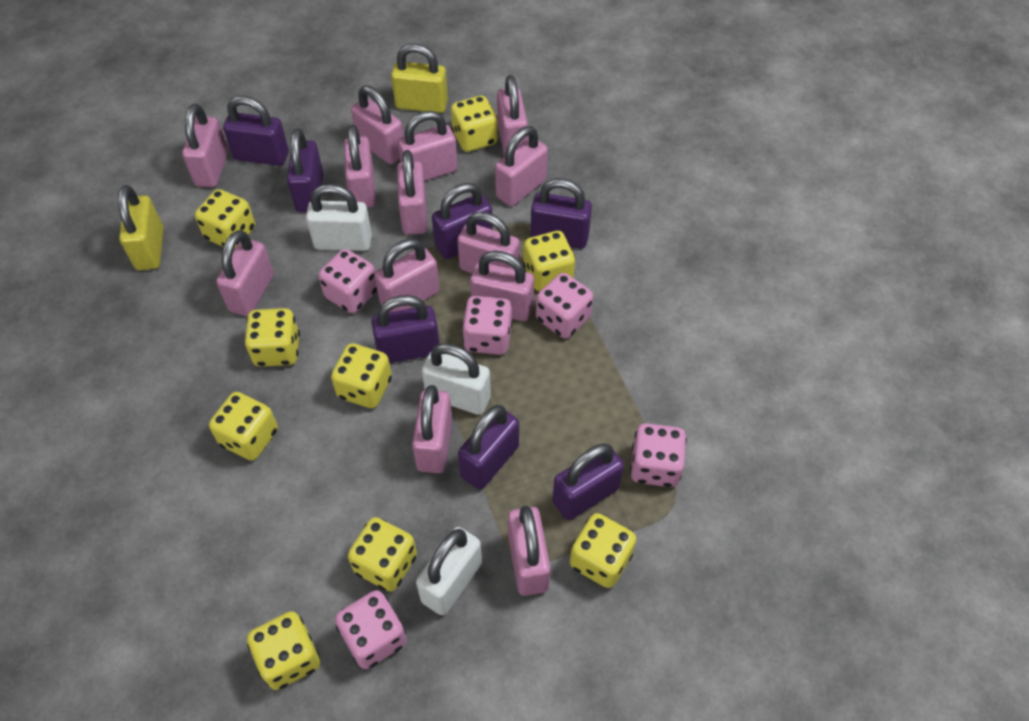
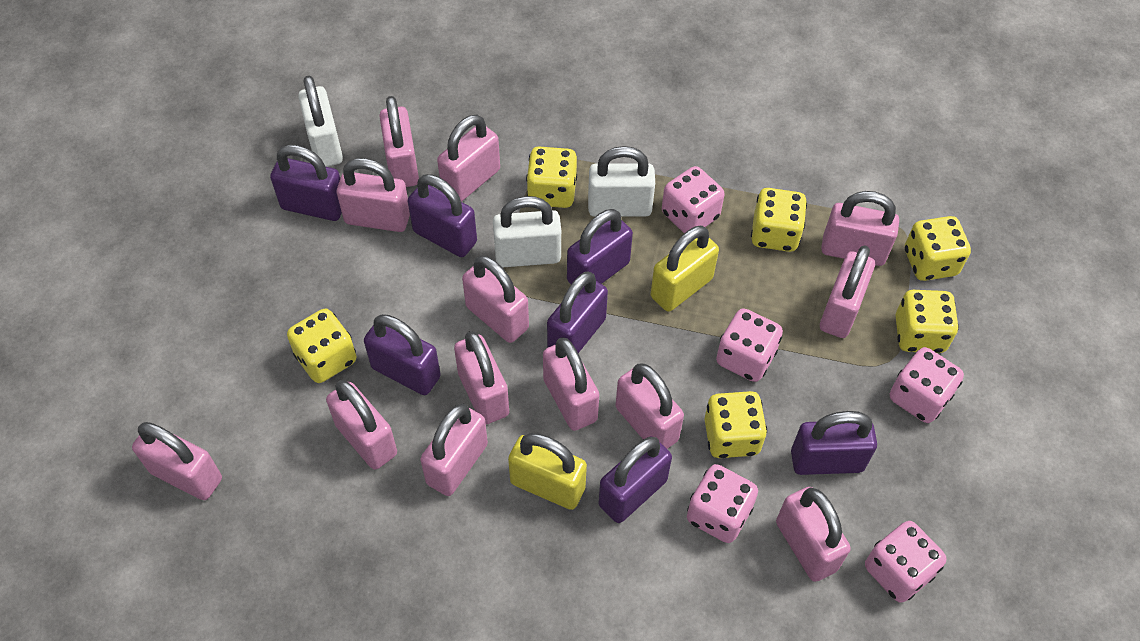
yellow dice: [195,189,255,250] [209,392,278,461] [245,308,300,367] [247,611,320,690] [331,343,392,408] [348,517,417,591] [451,96,498,152] [523,231,575,291] [570,513,636,588] = 9 -> [287,309,357,383] [526,147,577,208] [705,391,767,458] [751,188,807,252] [896,290,959,353] [905,216,971,281] = 6

